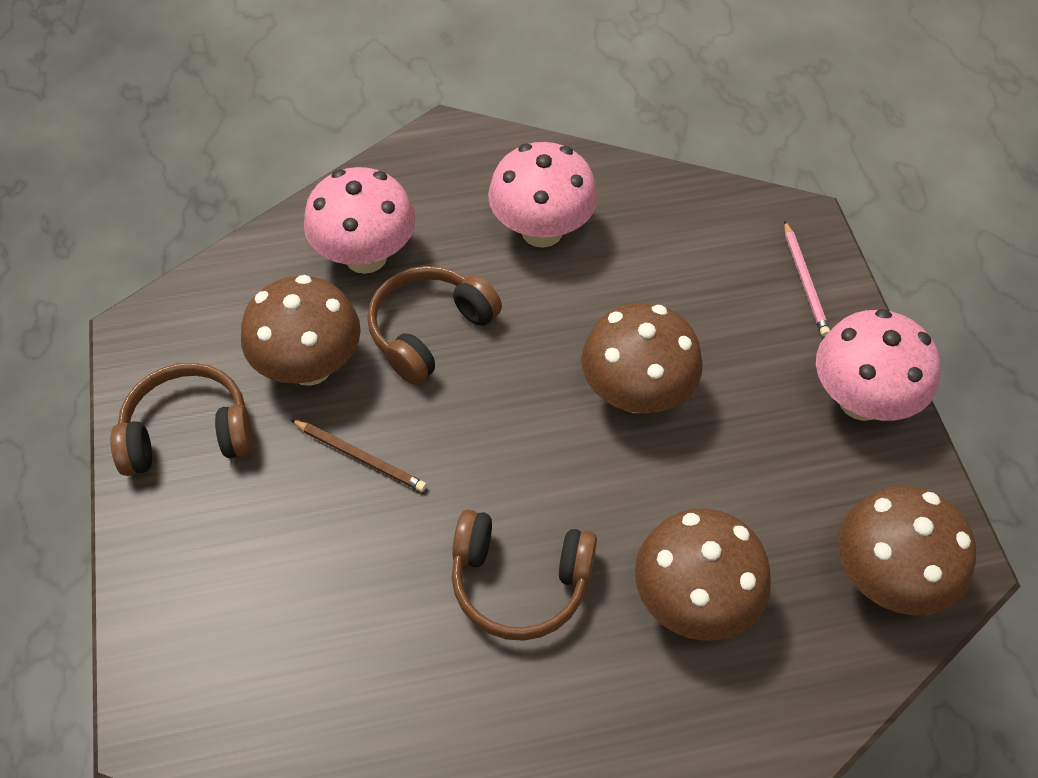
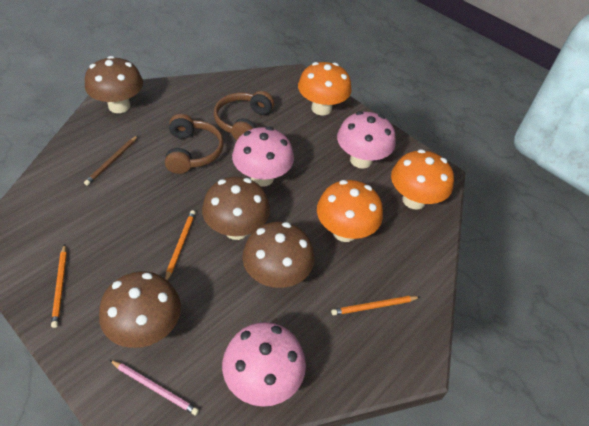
brown headphones: [110,363,254,476] [367,266,502,385] [452,510,597,641] = 3 -> [165,114,224,174] [214,91,274,140] = 2
orange mushroom: none = 0 -> [298,62,352,115] [317,180,383,242] [391,149,454,210] = 3
orange pencil: none = 0 -> [51,244,67,328] [165,210,196,280] [331,296,420,315] = 3

